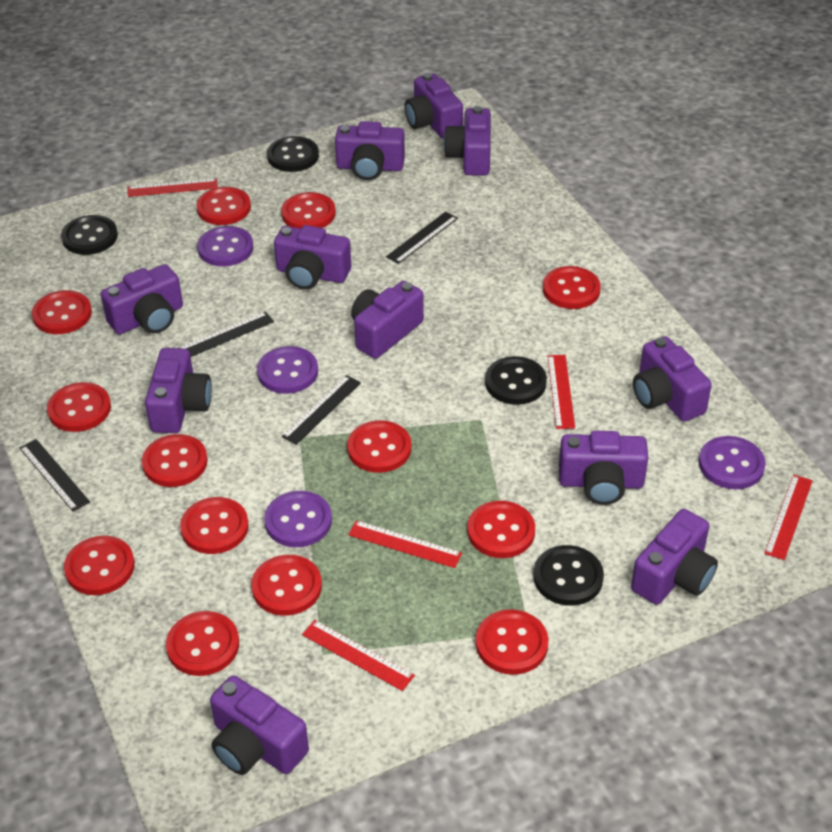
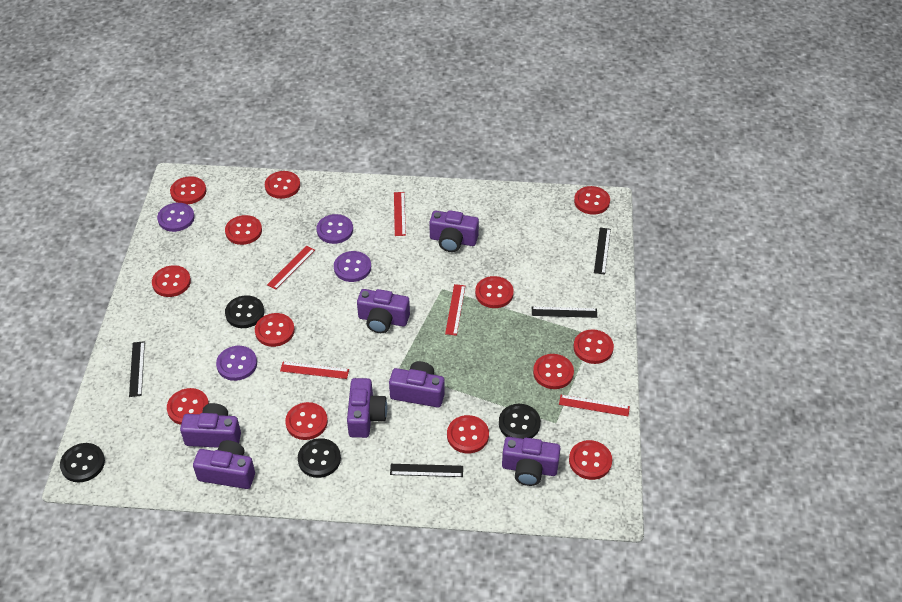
purple camera: [101,264,183,334] [145,348,212,433] [210,675,309,775] [274,225,351,290] [335,121,405,180] [351,281,424,359] [404,73,463,139] [444,106,491,176] [559,431,648,505] [631,509,718,605] [633,336,712,421] = 11 -> [180,403,241,448] [193,440,255,489] [347,378,387,438] [357,289,410,333] [389,361,445,408] [429,210,479,252] [502,437,561,486] = 7

